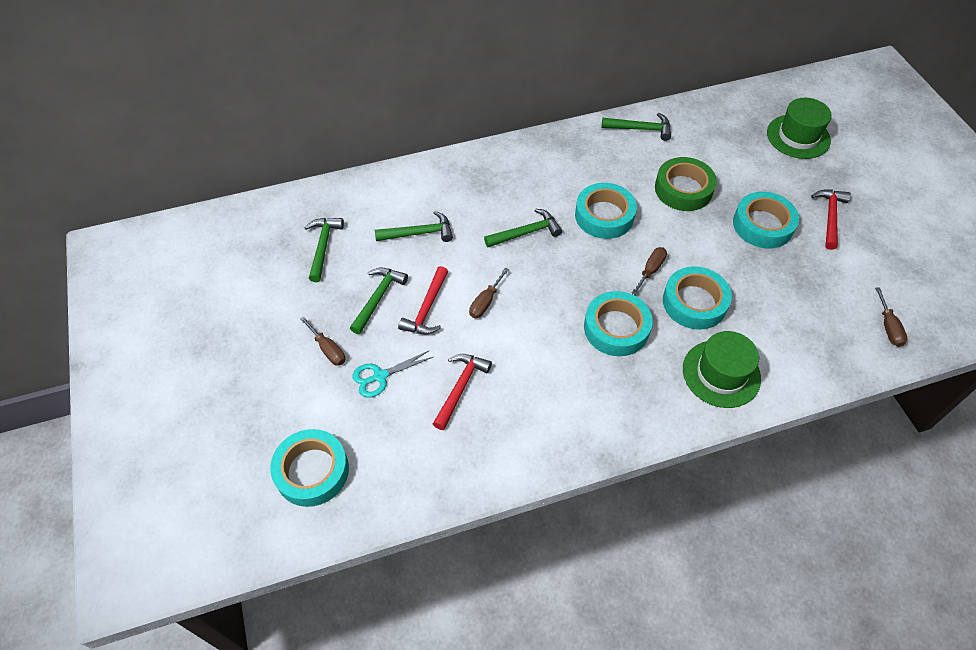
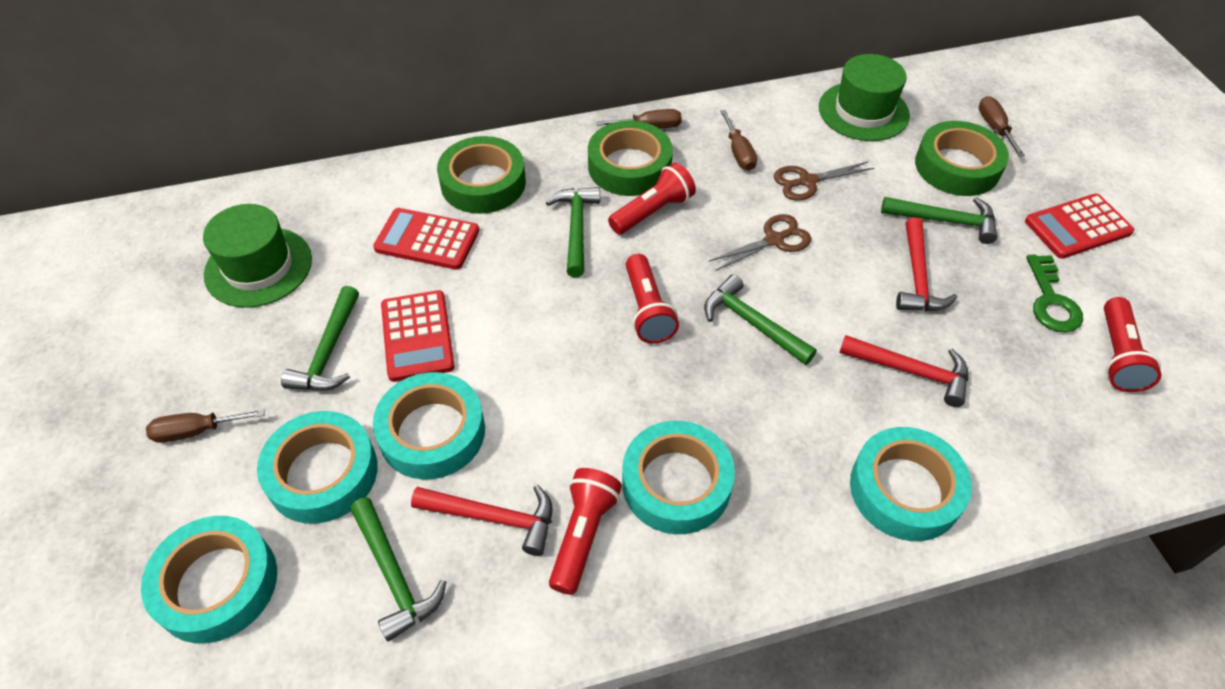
brown scissors: none = 0 -> [709,214,811,271] [774,162,874,201] = 2
green key: none = 0 -> [1026,254,1083,332] = 1
green tape: [655,157,717,211] = 1 -> [437,136,526,214] [588,120,673,196] [915,121,1009,196] = 3
red calculator: none = 0 -> [373,208,479,270] [381,290,455,382] [1025,194,1134,259] = 3
red flashlight: none = 0 -> [549,468,622,595] [608,163,696,235] [626,254,679,344] [1104,297,1161,392] = 4
turquoise scissors: [352,350,433,398] = 1 -> none = 0

